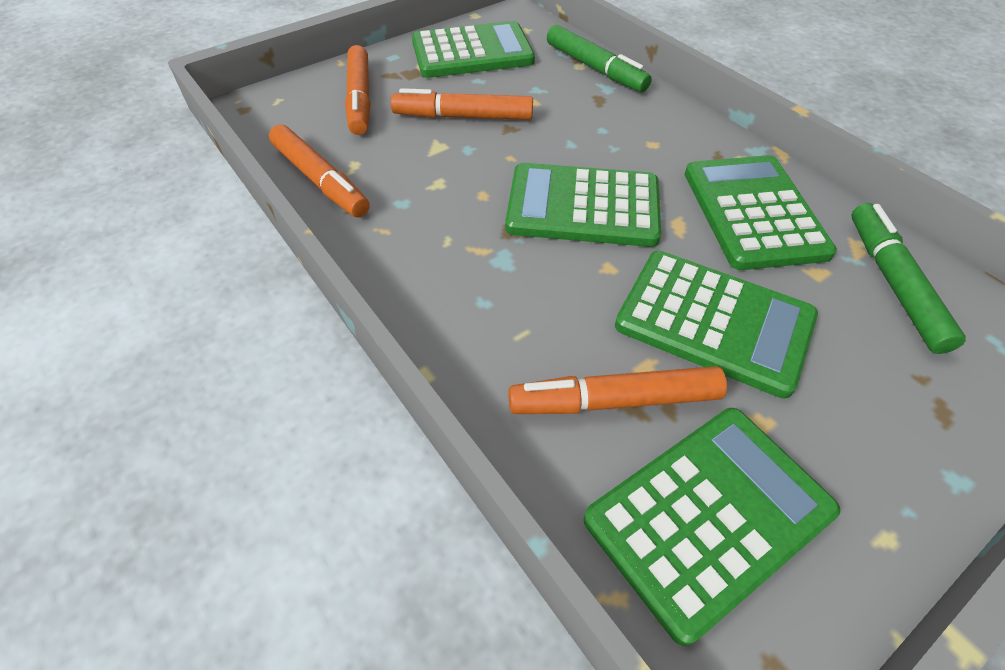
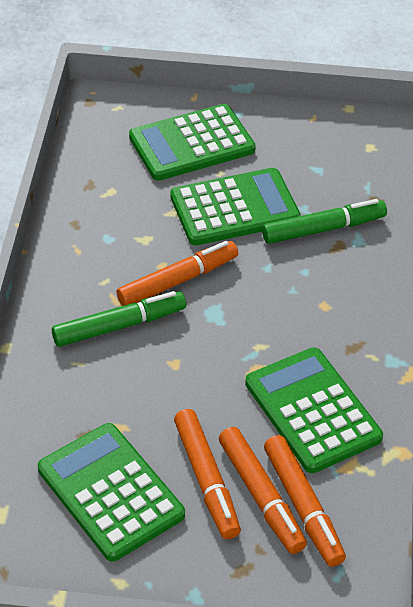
green calculator: [412,21,535,78] [505,163,661,247] [584,408,840,646] [615,251,818,398] [685,155,837,270] = 5 -> [38,423,185,562] [129,104,256,181] [170,168,301,245] [245,347,383,473] = 4

